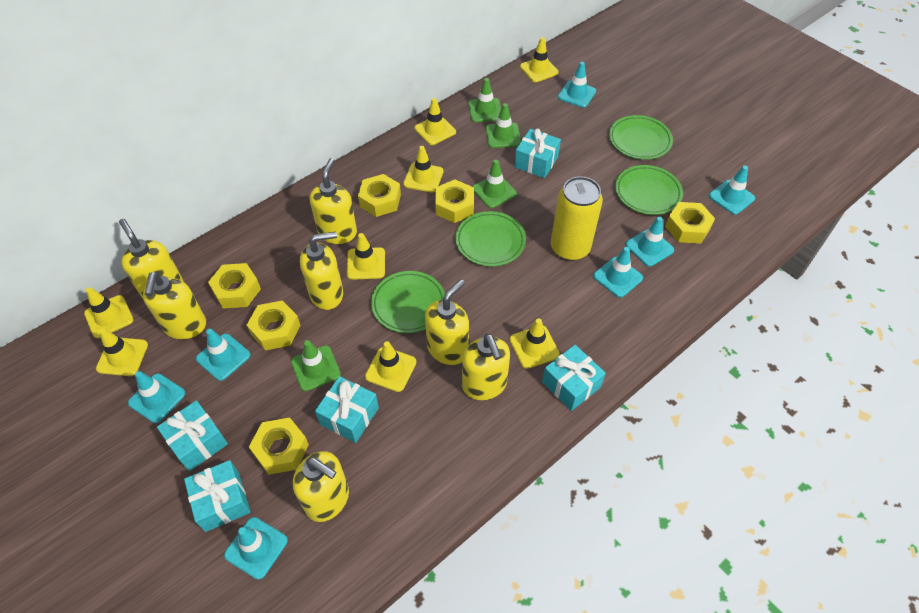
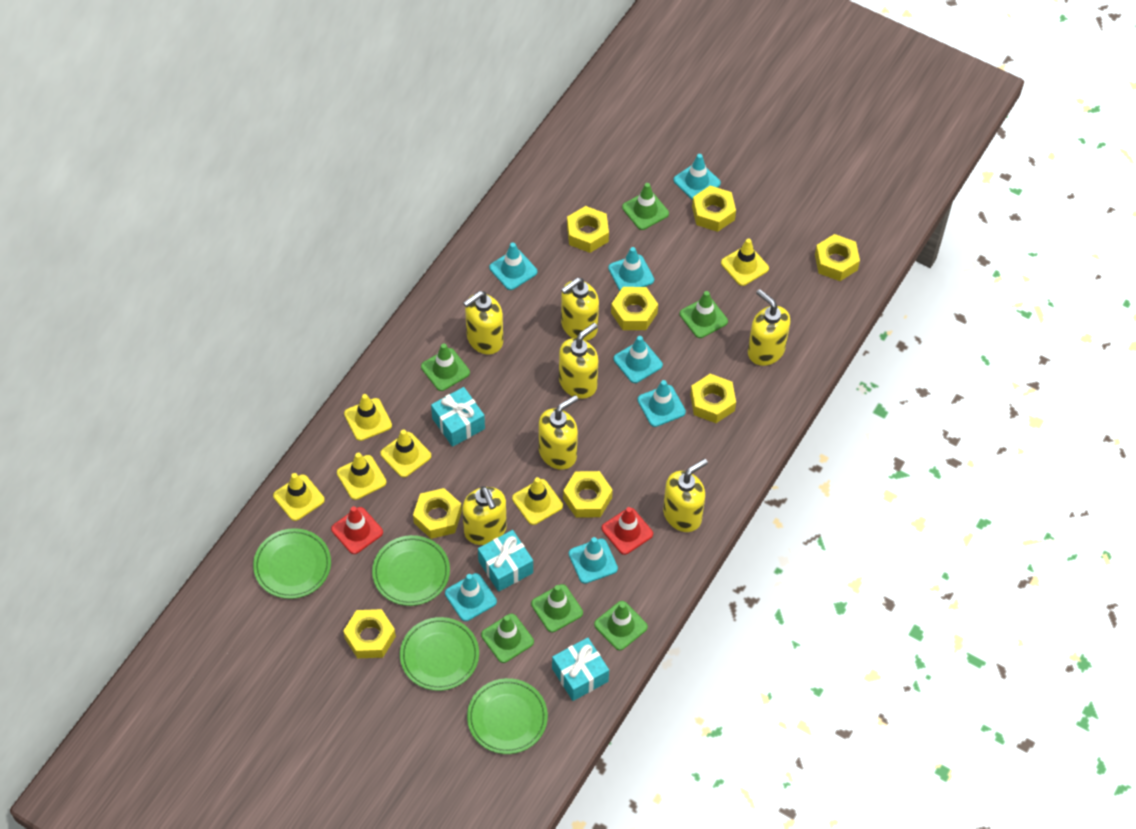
green traffic cone: [291,340,341,391] [468,78,501,122] [472,160,517,208] [486,103,521,148] = 4 -> [421,343,470,391] [481,614,534,663] [531,584,583,632] [594,601,648,651] [622,183,669,230] [680,291,728,338] = 6
red traffic cone: none = 0 -> [331,506,383,554] [602,507,653,555] = 2
turquoise gift: [157,400,228,471] [184,460,251,532] [315,376,379,443] [514,129,561,178] [542,345,606,411] = 5 -> [431,387,485,447] [478,530,533,592] [552,637,609,701] = 3
yellow can: [551,176,603,261] = 1 -> none = 0
yellow nut: [208,263,261,309] [247,301,301,350] [249,417,309,475] [358,174,401,217] [435,180,474,223] [665,202,715,244] = 6 -> [343,609,396,658] [413,488,462,539] [563,471,613,518] [567,206,609,253] [611,287,658,330] [690,374,736,423] [692,186,736,232] [815,234,860,281] = 8
yellow traffic cone: [84,287,133,338] [96,328,148,376] [347,233,385,280] [365,341,416,392] [403,146,444,193] [415,98,456,145] [509,318,560,369] [520,37,559,82] = 8 -> [273,473,325,521] [337,452,386,500] [344,394,392,441] [380,429,431,477] [512,477,563,525] [721,238,769,286] = 6

